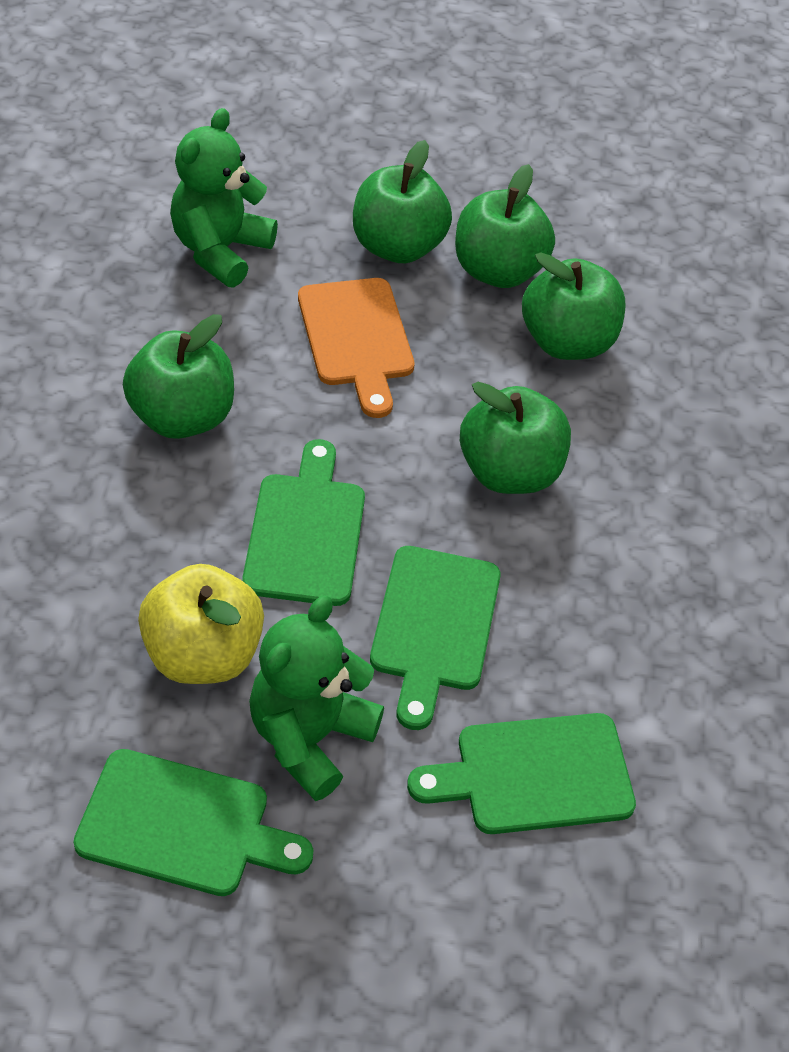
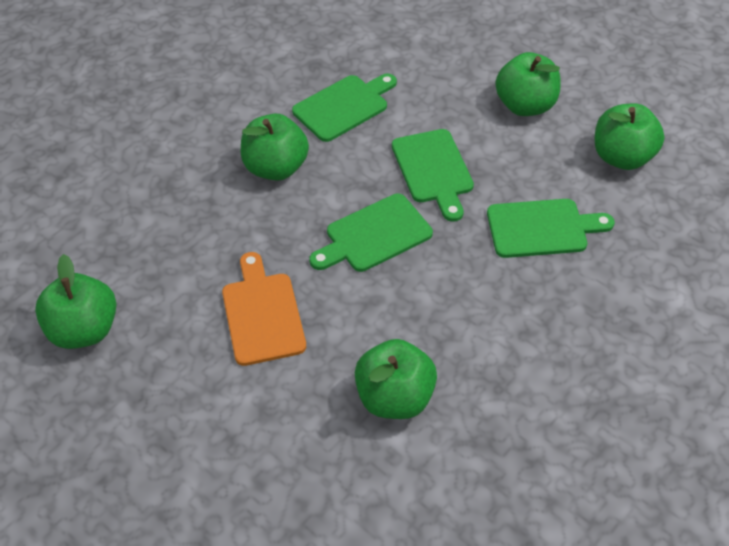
green teddy bear: [170,108,278,288] [249,595,384,801] = 2 -> none = 0
yellow apple: [138,564,264,684] = 1 -> none = 0

